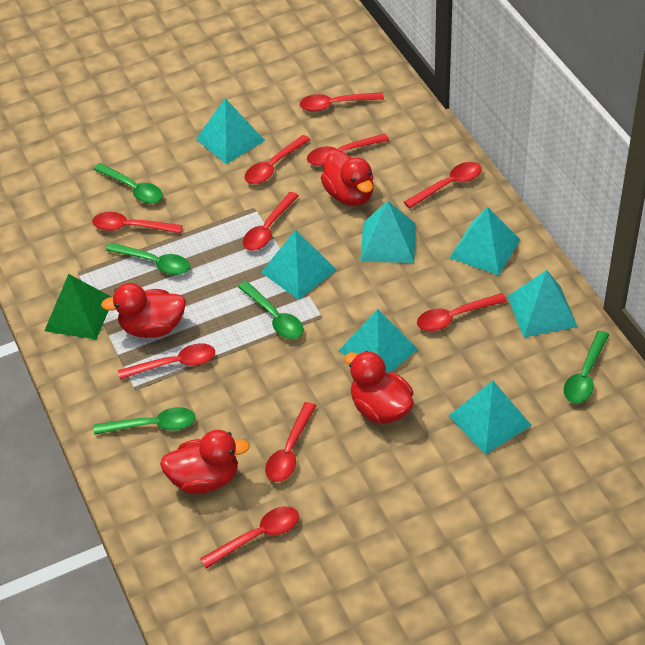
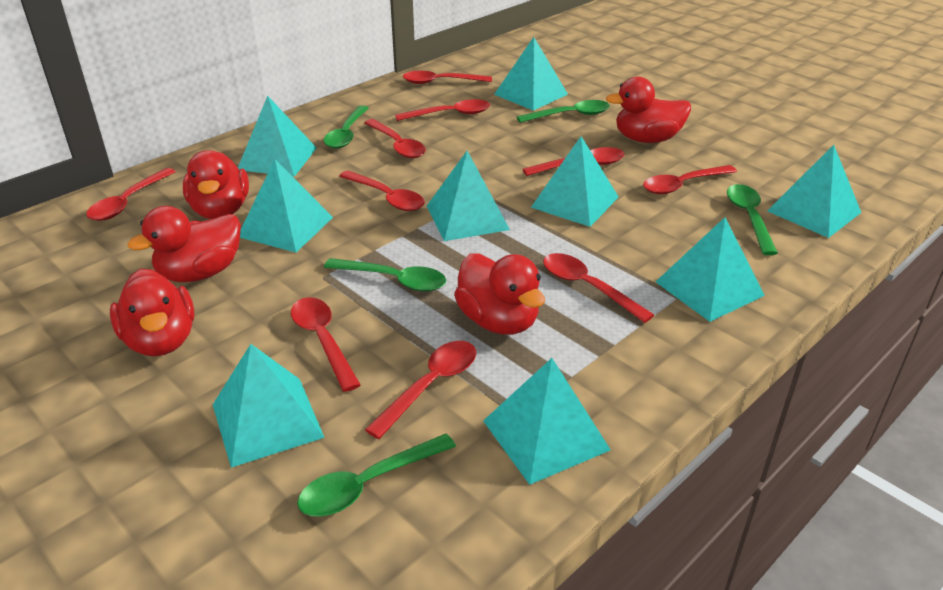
green pyramid: [44,274,111,339] = 1 -> none = 0
red duck: [101,283,186,338] [160,430,250,494] [321,150,374,206] [344,351,414,424] = 4 -> [110,269,195,356] [128,206,241,282] [183,150,249,219] [454,253,545,335] [606,77,691,143] = 5
turquoise pyramid: [196,98,265,164] [261,230,337,300] [339,309,418,373] [360,201,416,263] [449,381,532,455] [450,207,520,276] [507,270,578,337] = 7 -> [213,344,325,468] [238,96,317,177] [240,159,333,253] [427,151,510,241] [483,358,611,485] [494,37,568,111] [531,136,619,227] [656,217,765,322] [767,145,861,238] = 9

